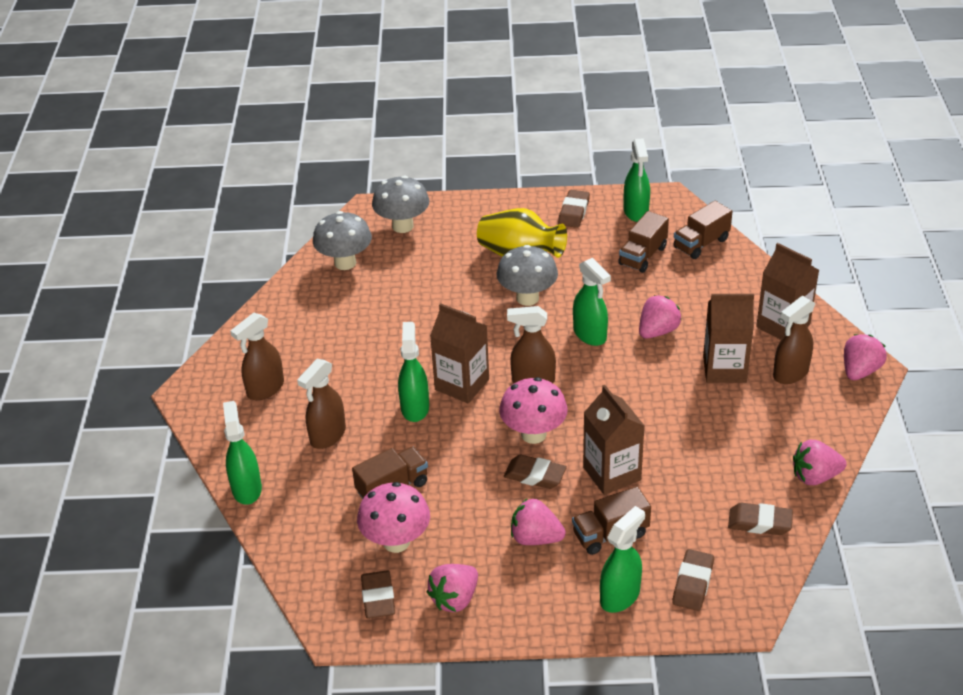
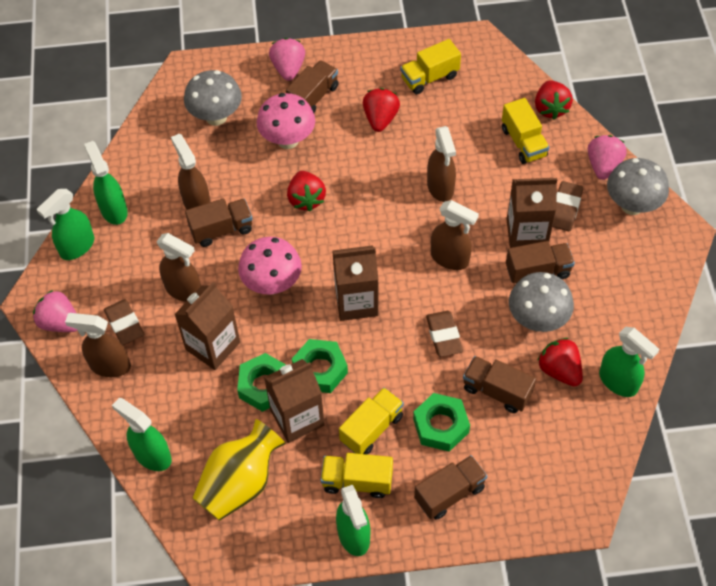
brown eraser: [361,571,395,619] [504,455,567,489] [558,190,590,228] [672,549,714,611] [728,503,793,535] = 5 -> [104,299,145,345] [426,311,463,357] [553,181,583,231] = 3
brown spray bottle: [230,313,284,400] [297,359,346,449] [507,306,556,383] [773,296,816,384] = 4 -> [65,313,131,377] [157,233,201,302] [171,134,210,210] [427,126,456,202] [431,200,479,270] = 5
brown truck: [352,447,428,499] [572,486,651,555] [618,211,669,273] [673,201,732,259] = 4 -> [185,198,253,247] [286,60,339,113] [414,455,487,520] [463,356,536,413] [506,241,575,283] = 5
green nut: none = 0 -> [237,353,286,412] [292,339,348,393] [413,393,470,452] = 3
pink strawberry: [427,564,478,612] [511,498,566,545] [639,295,681,339] [793,440,847,485] [844,334,887,380] = 5 -> [33,290,77,332] [269,38,305,81] [588,135,627,180] = 3
red strawberry: none = 0 -> [287,171,326,211] [363,88,400,132] [535,80,573,120] [537,338,583,386] = 4
yellow truck: none = 0 -> [321,453,393,498] [339,387,404,455] [400,39,461,94] [502,98,549,164] = 4

